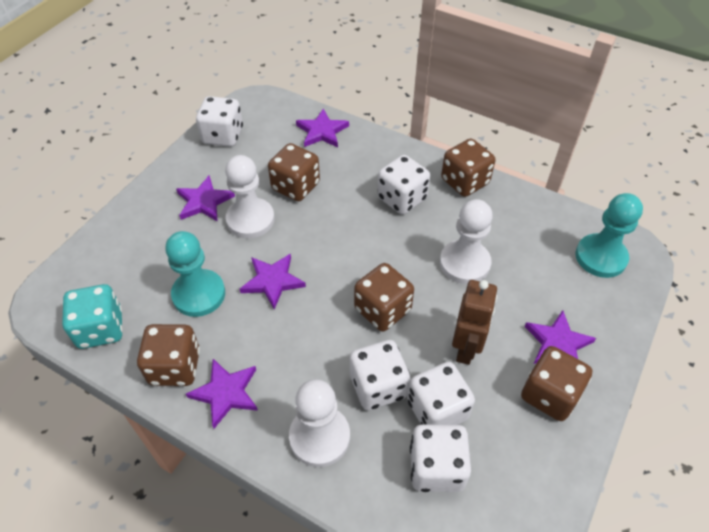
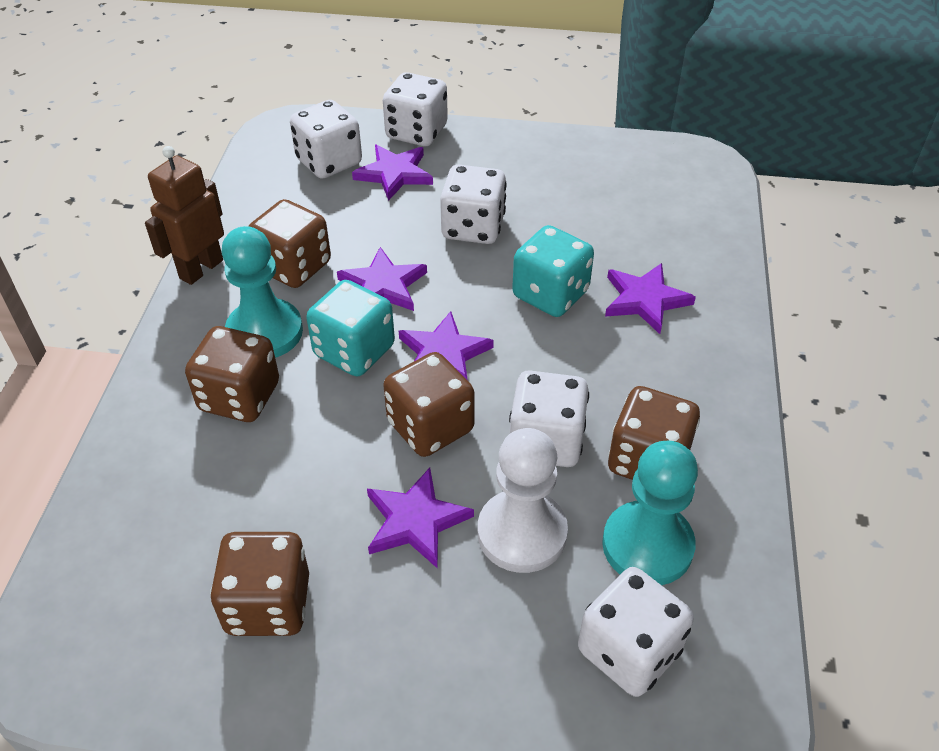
turquoise dice: [62,284,123,349] = 1 -> [306,280,395,376] [512,225,594,317] = 2
white pawn: [225,155,275,238] [289,379,350,467] [440,199,493,284] = 3 -> [478,428,568,573] = 1

